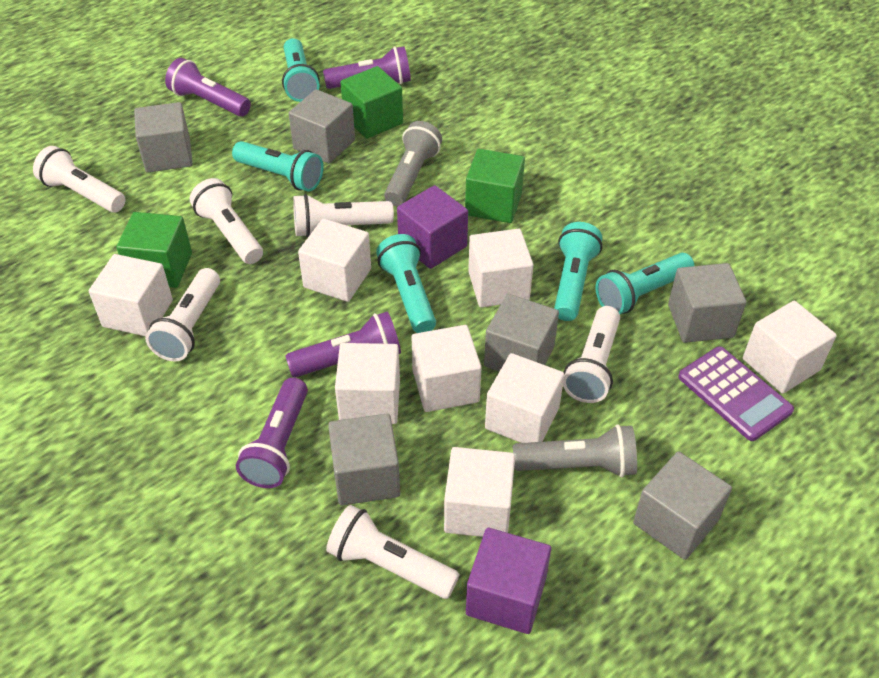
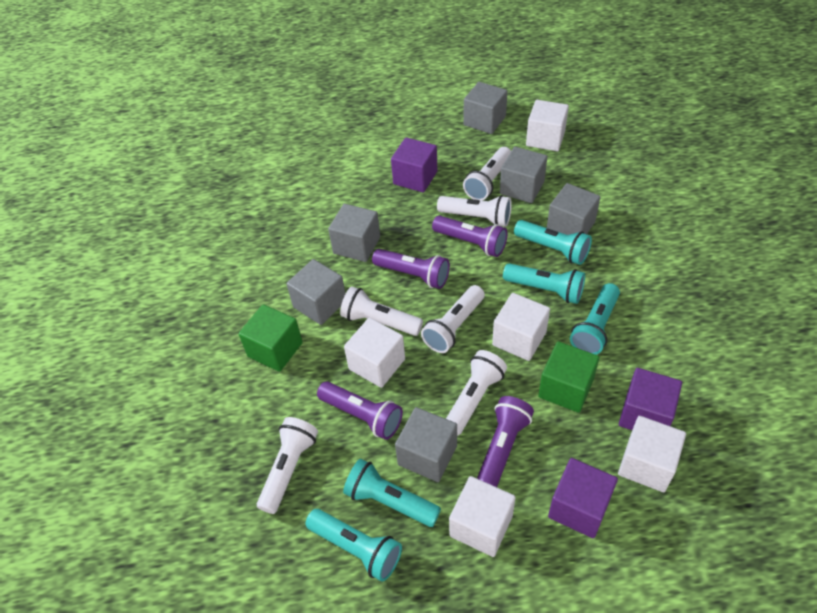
green cube: [116,212,192,288] [340,66,403,139] [465,149,525,223] = 3 -> [238,304,303,372] [538,341,599,413] = 2
grey flashlight: [384,121,442,206] [513,424,637,477] = 2 -> none = 0
purple calculator: [678,346,794,441] = 1 -> none = 0
purple cube: [397,185,468,269] [466,528,551,634] = 2 -> [391,137,437,193] [548,458,618,538] [619,368,682,430] = 3
white cube: [89,254,173,336] [298,219,371,302] [335,343,400,424] [412,325,482,412] [444,447,515,537] [468,229,533,307] [485,353,565,443] [743,301,837,394] = 8 -> [344,318,405,388] [449,476,516,557] [492,293,550,361] [526,100,569,151] [618,416,686,492] = 5

